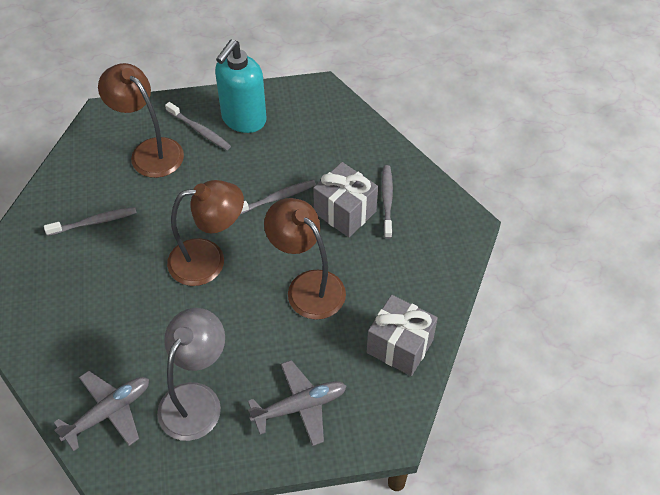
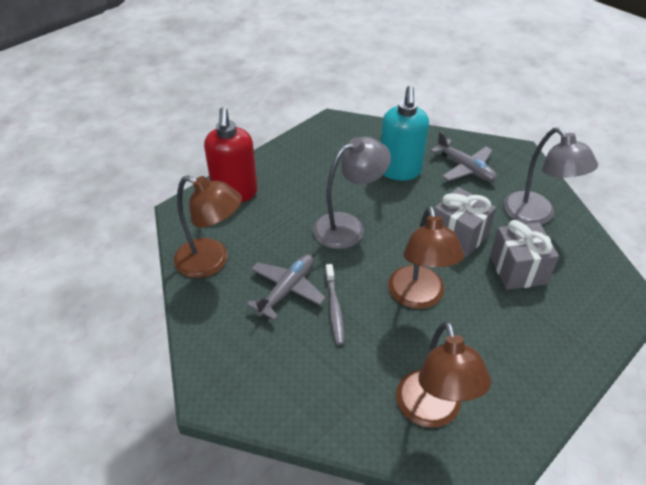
grey lamp: [157,308,225,441] = 1 -> [313,137,391,249] [503,127,598,225] = 2
grey toothbrush: [44,207,137,236] [165,102,231,150] [241,180,316,214] [382,165,393,239] = 4 -> [325,264,344,345] = 1
red soap dispenser: none = 0 -> [204,107,258,202] = 1

